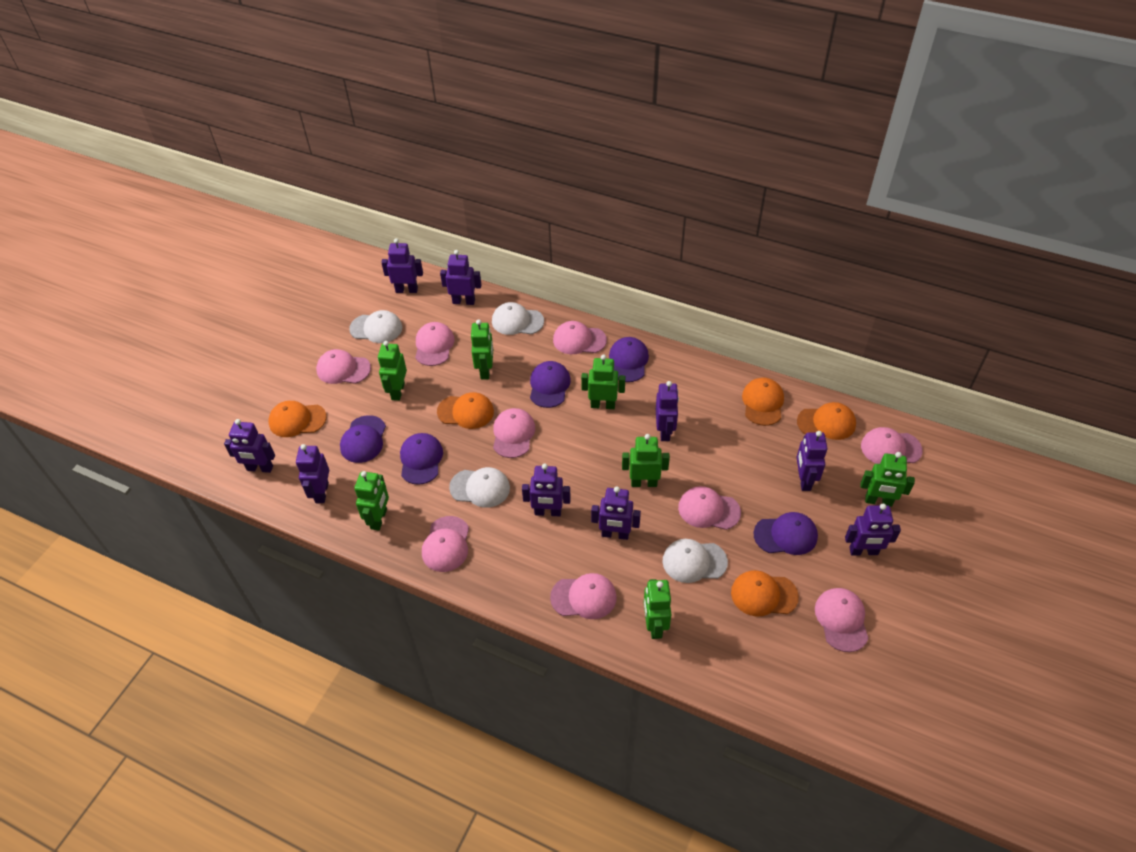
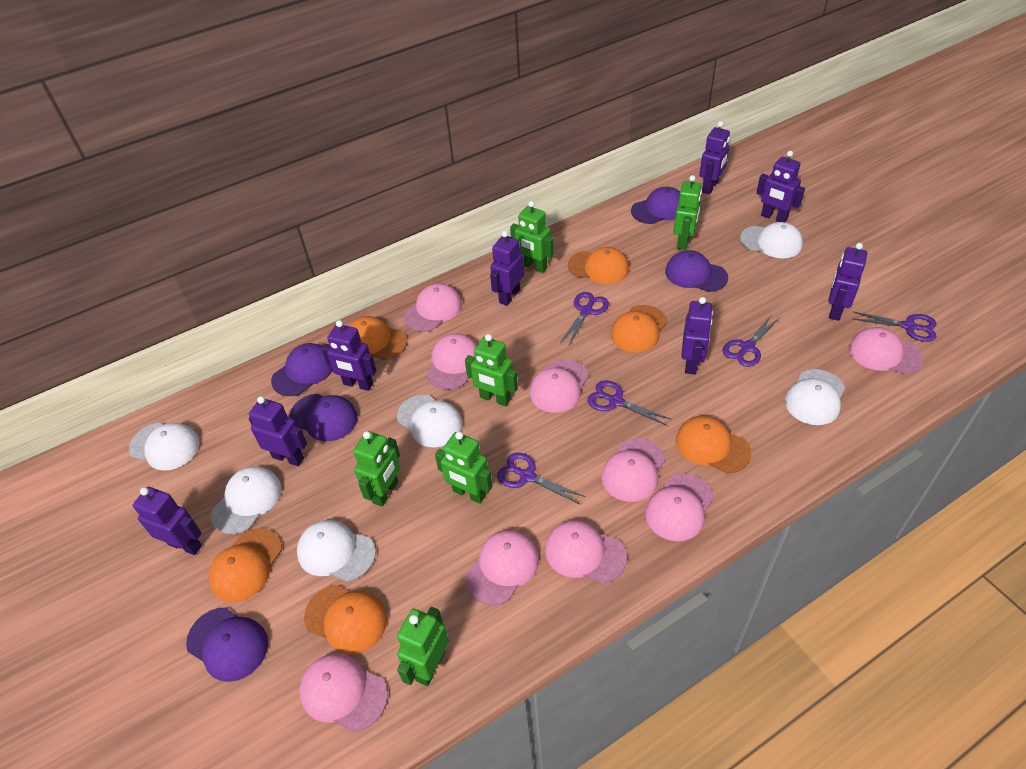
green robot: [354,471,389,530] [378,341,407,401] [471,320,493,380] [581,354,626,409] [622,434,670,487] [644,579,672,639] [861,452,915,507] = 7 -> [353,431,401,507] [397,607,449,686] [435,432,492,504] [465,334,518,407] [510,201,554,273] [674,175,702,250] = 6
orange cap: [269,401,327,437] [437,392,494,429] [731,570,799,617] [742,378,784,426] [797,402,856,440] = 5 -> [209,528,282,602] [304,585,387,654] [349,316,407,360] [568,247,629,284] [610,305,668,353] [676,416,751,473] = 6
purple robot: [224,419,275,473] [296,444,329,503] [381,238,423,293] [440,250,482,305] [522,464,571,516] [591,486,641,540] [656,381,679,441] [796,431,828,491] [845,504,901,555] = 9 -> [133,487,202,555] [248,396,307,466] [322,320,377,391] [490,231,524,306] [681,297,713,374] [699,121,730,195] [756,151,805,222] [828,243,867,321] = 8
purple scissors: none = 0 -> [497,453,585,504] [560,292,609,347] [587,380,671,426] [723,314,780,367] [853,312,936,342] = 5
white cap: [349,310,402,343] [449,467,510,508] [492,302,544,335] [662,539,728,583] = 4 -> [129,423,200,471] [211,466,281,534] [297,520,376,582] [397,395,463,447] [740,222,803,258] [785,369,845,425] = 6

